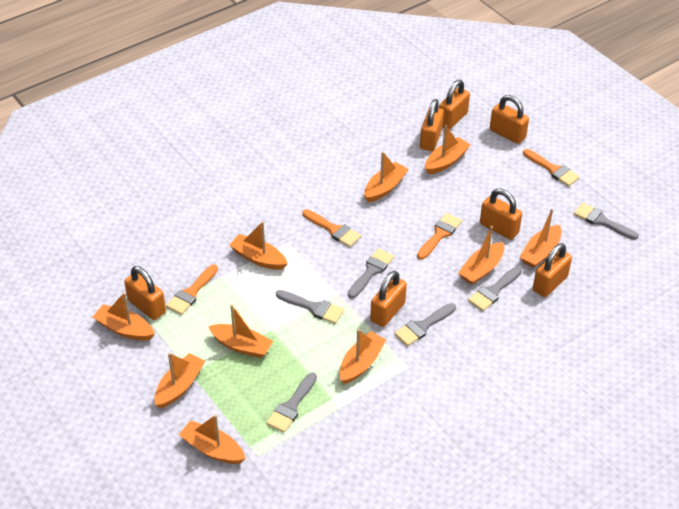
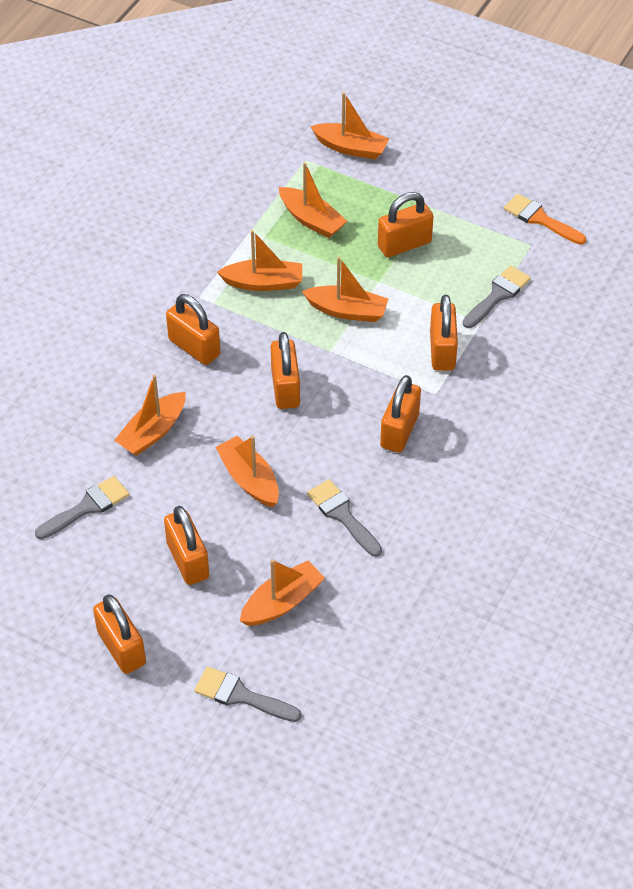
grey brush: [266,373,317,433] [276,290,344,324] [348,248,394,299] [394,303,456,346] [468,266,522,311] [574,203,639,240] = 6 -> [35,476,129,539] [194,666,301,722] [307,479,382,557] [463,265,531,328] = 4
orange boat: [93,292,155,341] [154,353,205,408] [179,414,246,464] [208,304,273,358] [229,221,288,270] [339,329,387,384] [364,152,409,202] [425,125,471,174] [458,226,505,285] [520,209,562,268] = 10 -> [114,375,185,456] [215,436,279,507] [217,230,302,291] [240,559,325,626] [279,162,347,238] [302,257,388,322] [310,92,389,160] = 7
orange brush: [166,264,218,315] [302,209,361,247] [417,213,462,260] [523,149,580,186] = 4 -> [504,194,586,245] = 1

